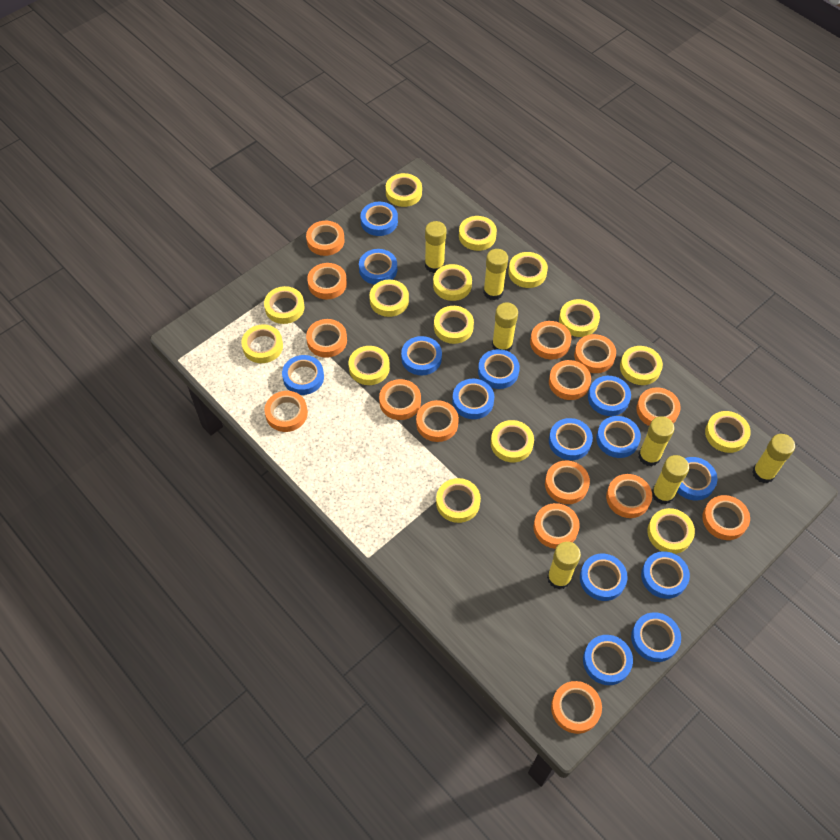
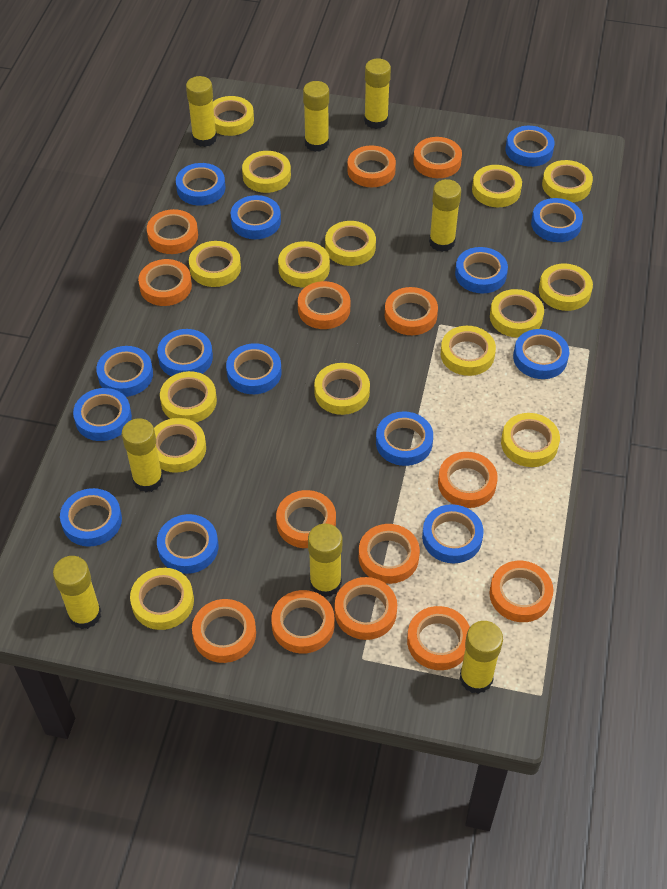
orange tape: [265,391,308,432] [306,221,344,256] [306,319,347,358] [307,263,347,299] [379,379,421,420] [416,400,459,442] [530,321,571,359] [534,503,580,549] [545,461,590,504] [549,360,591,400] [551,681,602,734] [574,334,616,373] [606,474,652,518] [636,387,681,426] [702,495,750,540] = 15 -> [138,259,192,306] [147,209,198,254] [192,599,256,663] [271,590,334,654] [276,490,336,548] [298,281,350,329] [335,577,397,640] [347,145,396,187] [359,524,420,584] [385,287,438,335] [407,606,470,670] [413,137,462,178] [438,452,498,508] [489,561,553,622] = 14
yellow glue stick: [425,221,447,273] [483,249,508,300] [492,302,518,352] [547,541,581,589] [638,416,674,466] [652,455,689,505] [752,434,795,483] = 7 -> [53,556,101,629] [122,418,163,492] [186,76,217,147] [303,81,329,152] [308,524,342,597] [364,58,391,129] [429,179,461,252] [460,621,503,694] = 8

